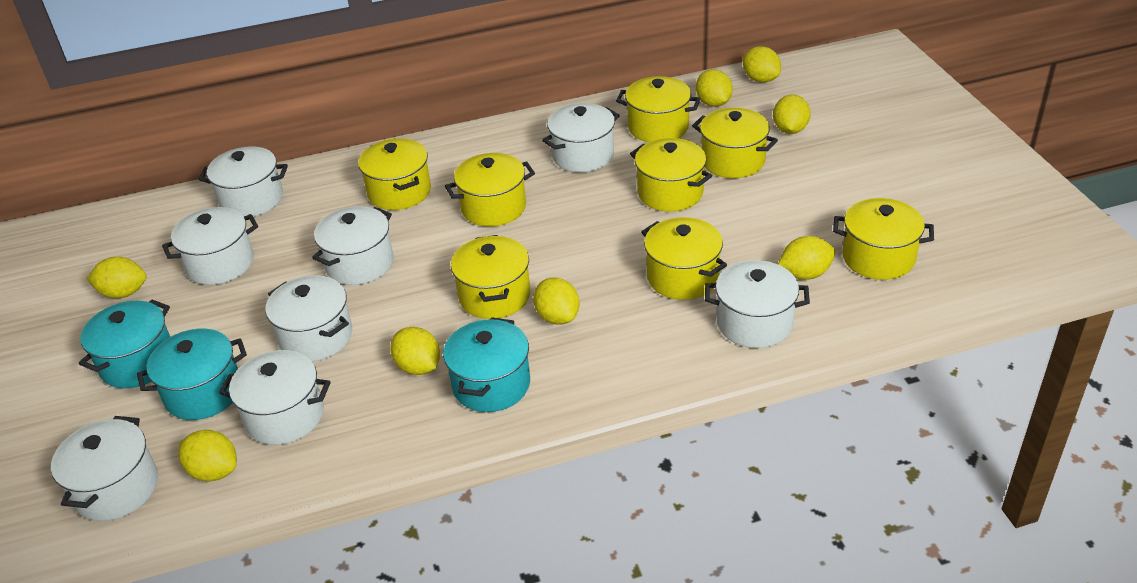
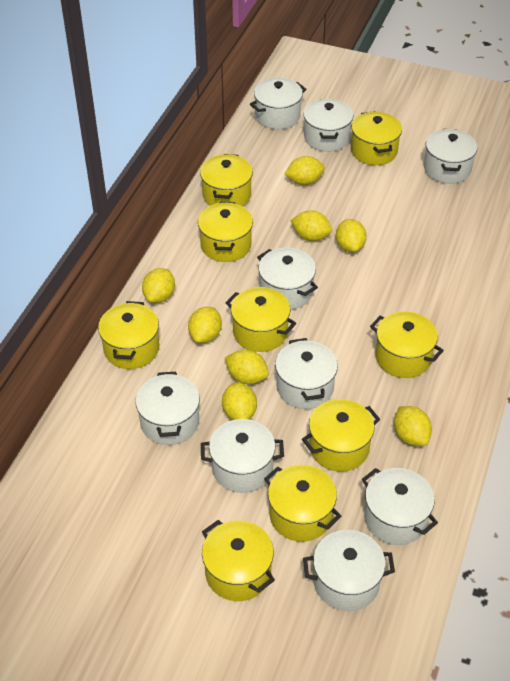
turquoise pot: [79,300,170,388] [137,329,247,420] [443,317,530,412] = 3 -> none = 0
white pot: [51,416,158,521] [162,207,258,285] [199,146,288,217] [219,350,331,445] [265,275,352,361] [312,206,393,285] [542,103,620,172] [705,260,810,348] = 8 -> [135,372,200,445] [201,419,284,493] [250,78,306,129] [257,248,318,310] [275,338,338,409] [303,99,353,152] [303,530,395,611] [362,468,438,545] [424,129,477,184] = 9
yellow pot: [358,138,431,210] [445,153,535,227] [451,235,530,319] [616,76,700,142] [630,138,712,212] [641,217,727,300] [692,108,778,178] [833,198,934,280] = 8 -> [98,301,159,369] [198,202,253,262] [200,154,253,206] [202,520,275,601] [225,287,296,352] [264,465,341,542] [302,399,380,472] [351,111,402,165] [370,311,444,378] = 9

